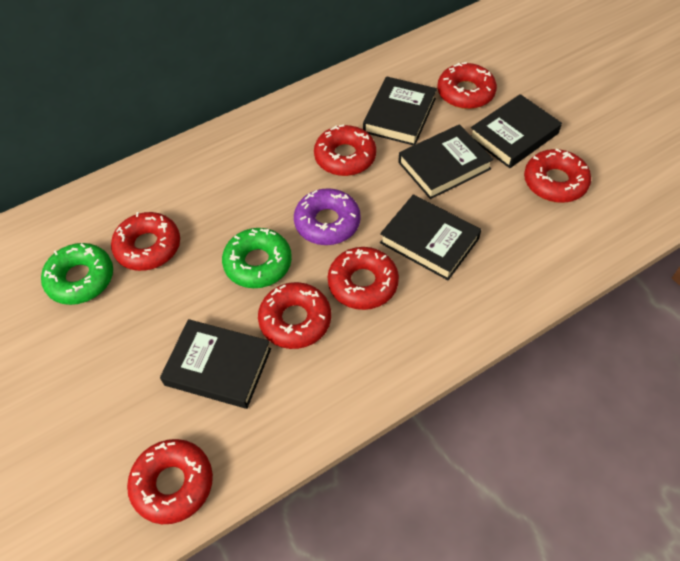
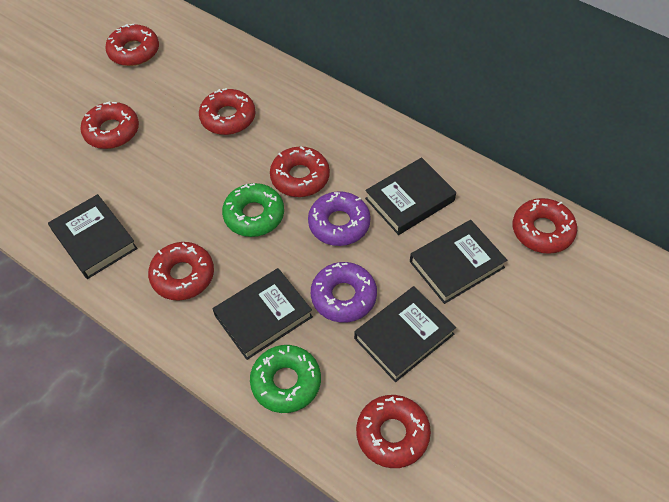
purple donut: [294,188,361,245] = 1 -> [308,191,371,246] [311,262,377,323] = 2

